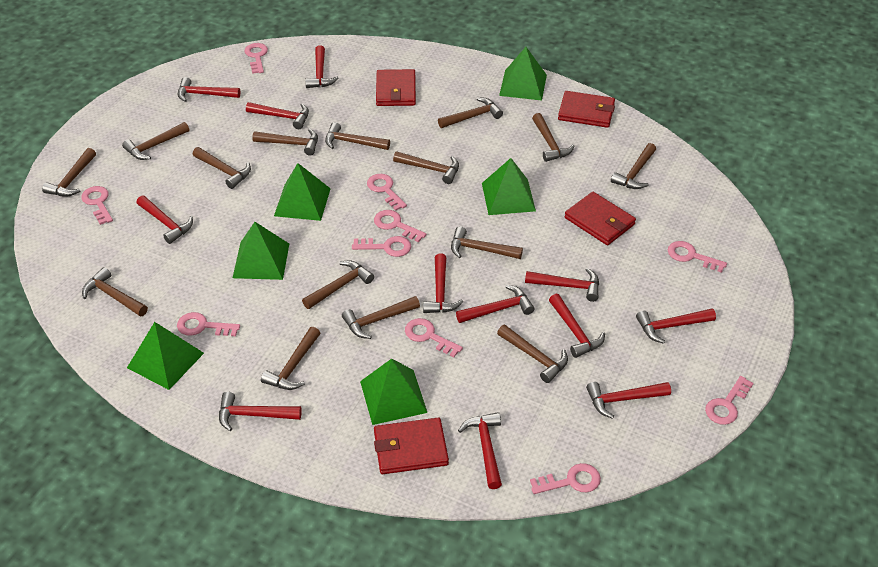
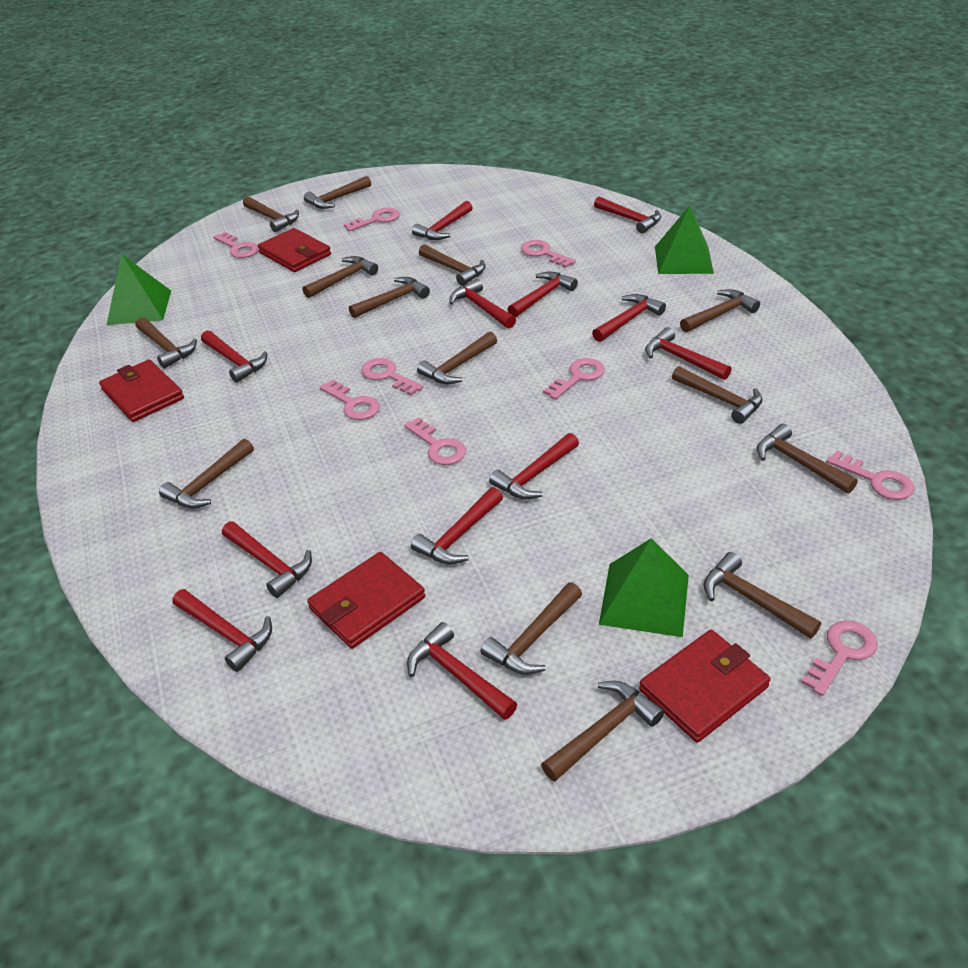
brown hammer: [42,148,96,197] [82,267,148,317] [122,122,189,160] [193,147,251,189] [252,128,318,156] [261,327,320,390] [302,260,374,309] [325,122,390,150] [342,296,420,339] [393,151,459,184] [438,97,503,128] [451,226,523,259] [497,325,568,383] [532,113,574,162] [611,143,656,189] = 15 -> [136,317,197,369] [159,439,254,509] [243,196,299,232] [302,256,378,298] [304,176,371,209] [349,277,430,318] [417,332,497,384] [419,244,485,286] [480,582,582,675] [541,681,664,782] [672,366,763,424] [680,289,760,332] [704,552,821,639] [757,424,858,494] = 14
green pyramid: [127,322,204,390] [233,222,289,280] [274,163,331,221] [360,359,427,425] [482,158,536,215] [499,47,547,101] = 6 -> [107,254,171,325] [599,538,689,637] [655,206,714,274] = 3
pink key: [81,186,113,225] [177,312,240,336] [244,43,268,74] [352,236,411,257] [367,174,407,211] [374,210,427,242] [405,318,463,357] [530,463,601,494] [668,241,727,273] [705,376,754,425] = 10 -> [213,232,259,258] [320,380,380,420] [344,208,400,232] [361,358,423,396] [404,417,466,465] [521,240,576,268] [543,358,605,400] [801,620,877,696] [826,451,914,500] = 9

